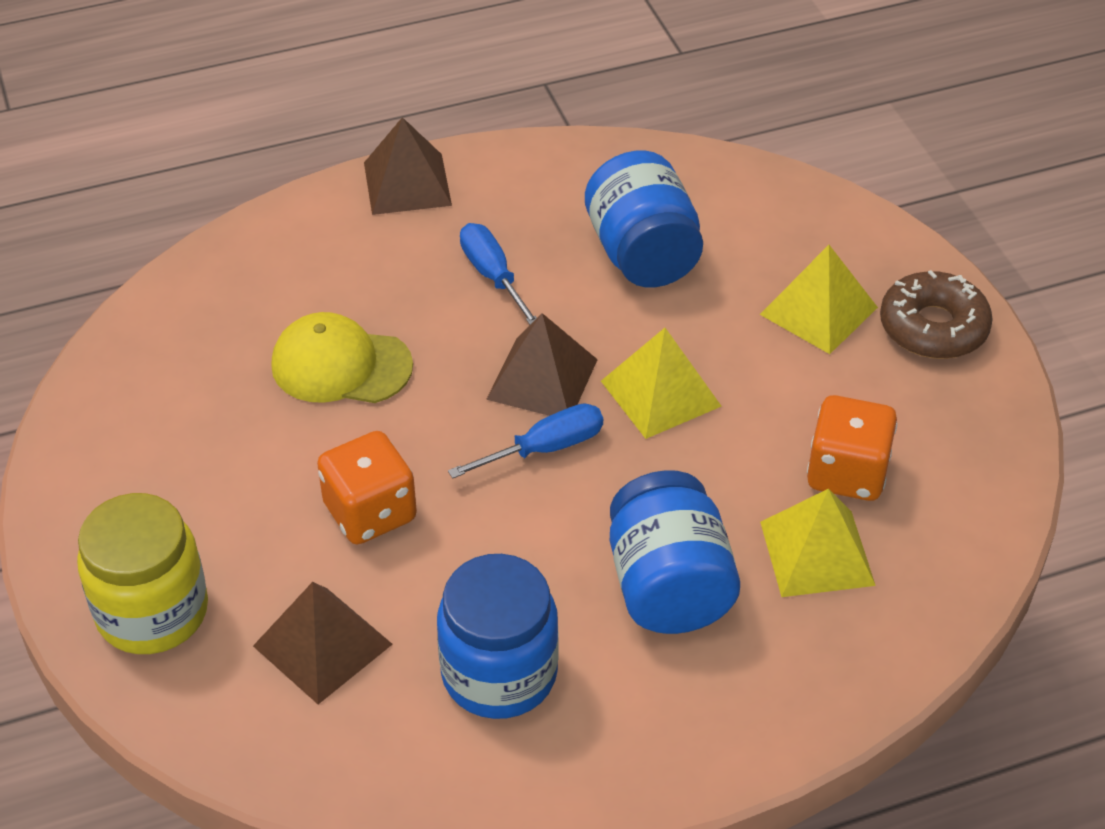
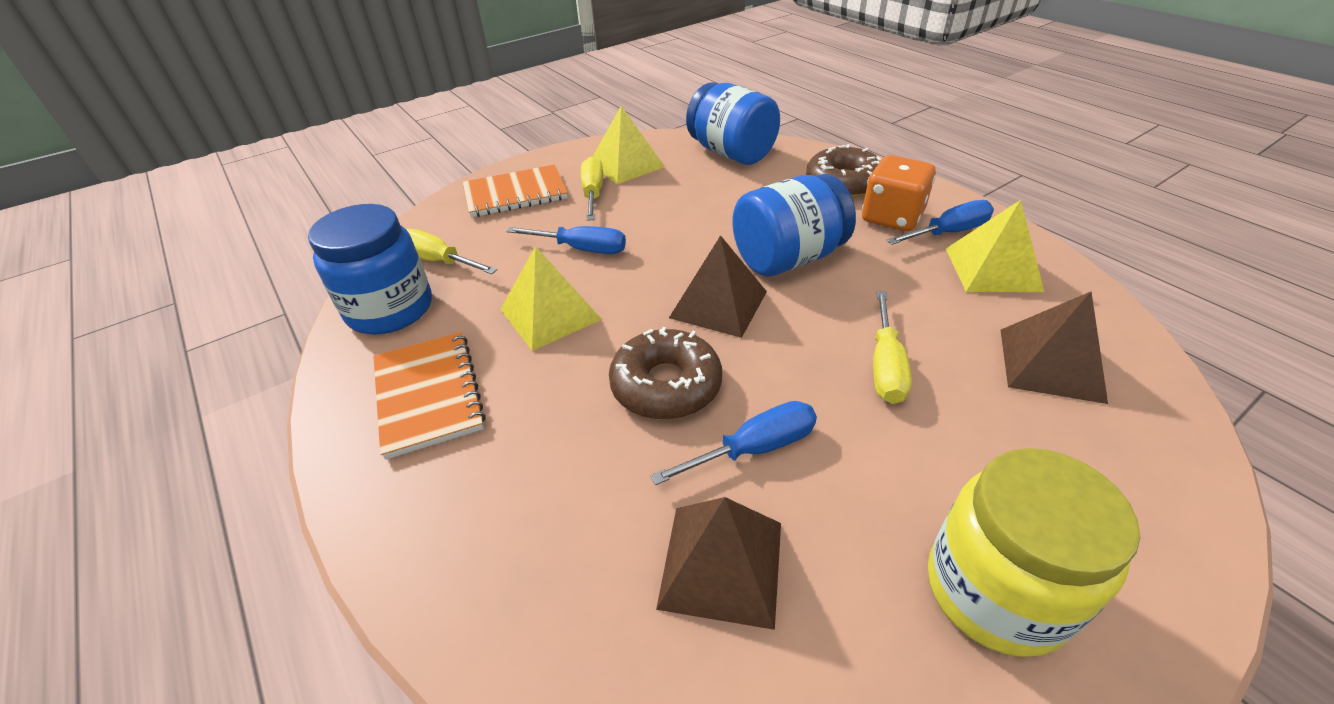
blue screwdriver: [448,403,603,479] [460,223,537,325] = 2 -> [506,226,626,254] [650,401,817,485] [886,200,994,245] = 3
brown donut: [880,270,993,359] = 1 -> [609,327,722,420] [806,144,882,198] = 2
orange dice: [317,431,417,544] [807,395,898,501] = 2 -> [862,155,936,231] = 1
orange notebook: none = 0 -> [373,332,486,460] [463,165,568,218] = 2
yellow cap: [271,312,413,403] = 1 -> none = 0
yellow screwdriver: none = 0 -> [406,229,497,274] [581,157,603,221] [873,291,912,404] = 3

